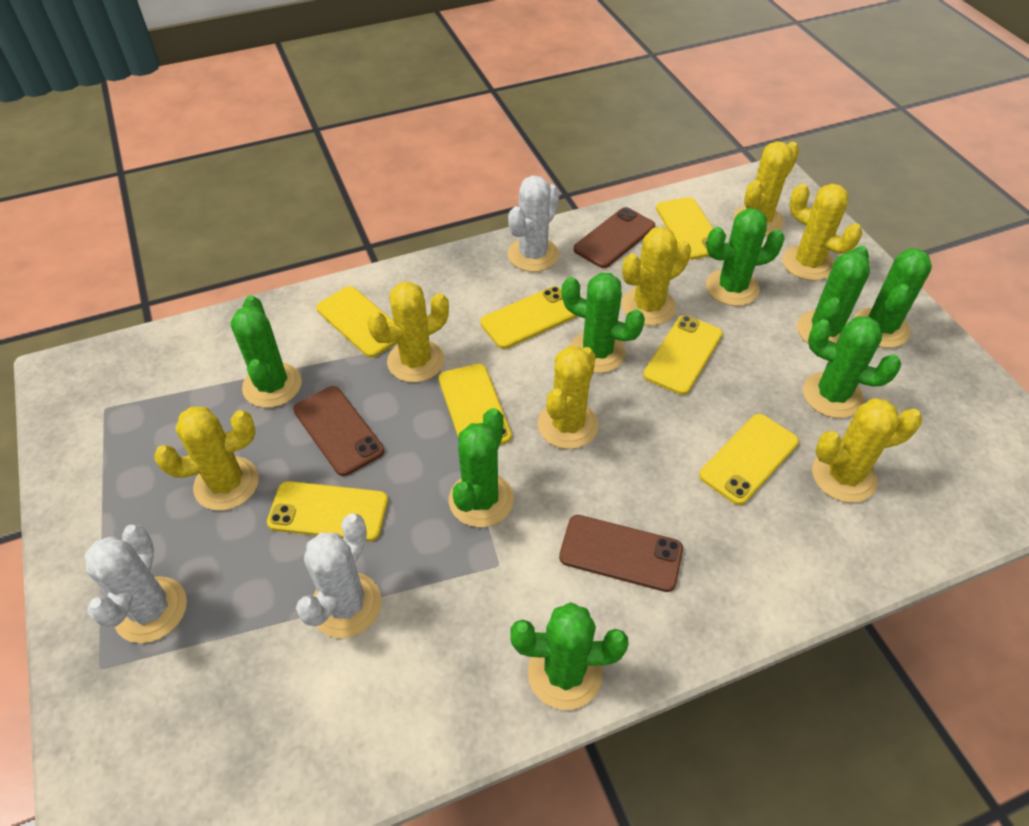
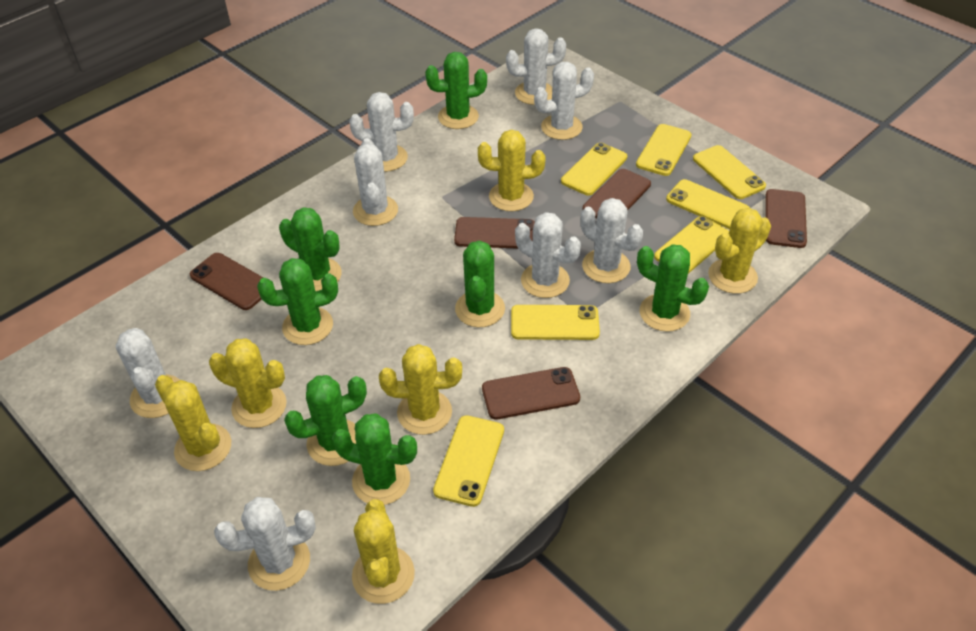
brown phone: [293,386,384,476] [559,515,683,592] [574,207,655,268] = 3 -> [190,253,263,310] [454,217,535,249] [482,367,580,420] [583,169,651,218] [766,189,807,248] = 5
green cactus: [230,295,302,408] [449,408,514,527] [510,602,629,710] [562,273,645,373] [706,208,785,306] [797,246,870,344] [803,316,901,418] [854,248,932,348] = 8 -> [257,258,338,345] [279,207,341,291] [284,375,367,466] [332,413,417,505] [425,52,487,129] [455,240,505,327] [637,244,709,332] = 7
white cactus: [85,525,187,643] [296,513,382,638] [508,175,559,272] = 3 -> [116,328,180,418] [214,497,316,591] [349,92,414,172] [353,138,398,226] [506,28,566,105] [515,212,581,298] [534,62,594,140] [580,198,643,283] = 8
yellow cactus: [154,407,259,511] [367,281,449,382] [538,346,598,449] [622,227,691,326] [734,141,799,236] [782,184,862,281] [812,398,922,503] = 7 -> [155,375,231,471] [209,338,287,428] [352,499,415,604] [379,344,462,435] [478,130,545,211] [708,208,771,294] = 6

